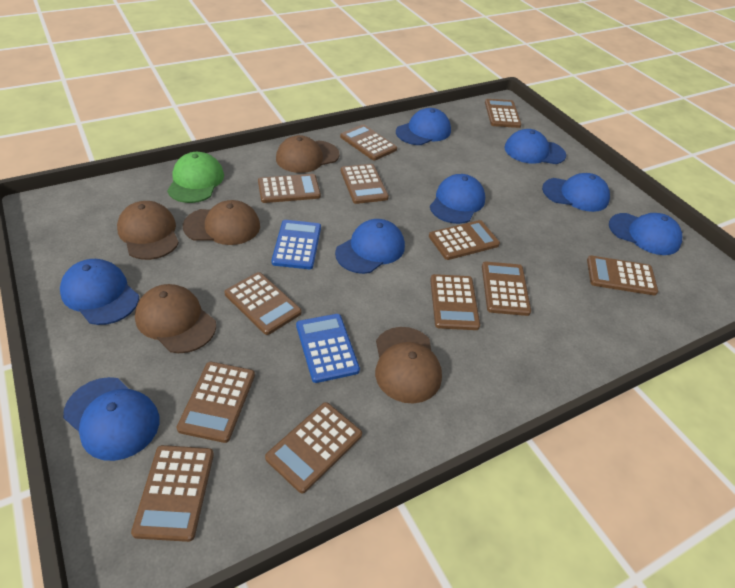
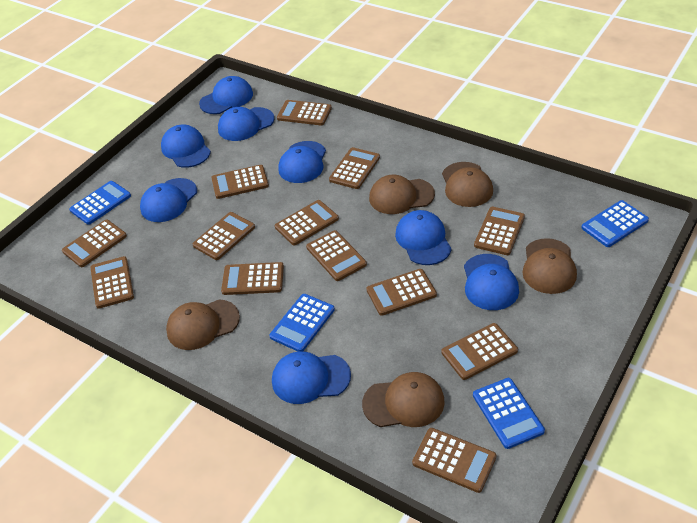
blue calculator: [271,220,321,269] [296,314,360,383] = 2 -> [69,181,131,225] [269,294,335,351] [473,378,545,449] [581,200,649,247] = 4
brown calculator: [131,445,214,542] [176,362,255,443] [224,272,302,335] [258,174,321,203] [265,402,362,494] [340,124,397,161] [341,164,389,204] [429,220,500,260] [430,274,480,330] [482,262,531,316] [485,99,522,128] [587,256,658,295] = 12 -> [62,220,127,267] [90,256,134,309] [192,212,255,260] [211,165,269,199] [221,262,284,295] [275,200,339,245] [277,100,332,125] [306,230,367,281] [329,147,380,189] [366,269,437,316] [412,428,496,493] [442,323,518,380] [474,207,525,255] = 13
green cap: [167,152,224,203] = 1 -> none = 0

